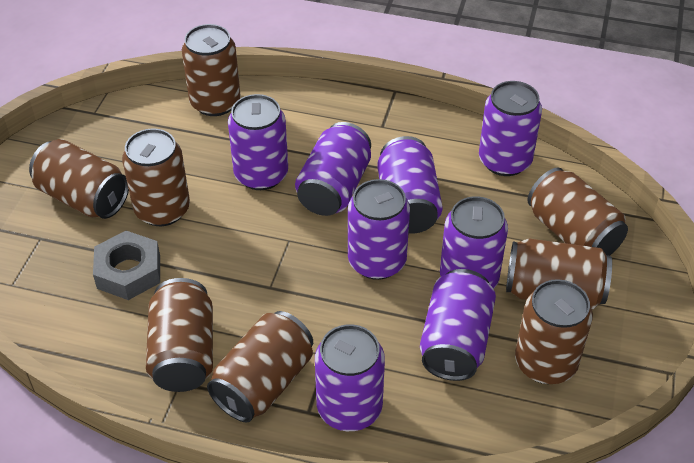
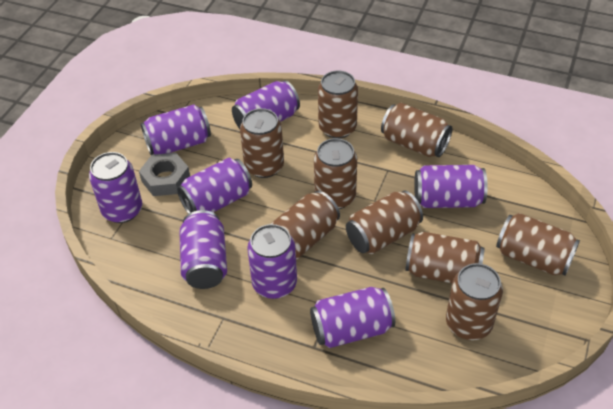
brown can: [29,139,129,219] [122,128,190,226] [146,278,213,392] [182,24,240,116] [207,311,313,423] [506,238,612,309] [515,279,593,384] [527,168,628,256] = 8 -> [240,108,284,178] [270,191,340,259] [314,138,357,209] [318,71,358,139] [346,190,423,254] [381,103,452,157] [405,232,485,283] [446,263,503,340] [496,213,580,276] = 9

